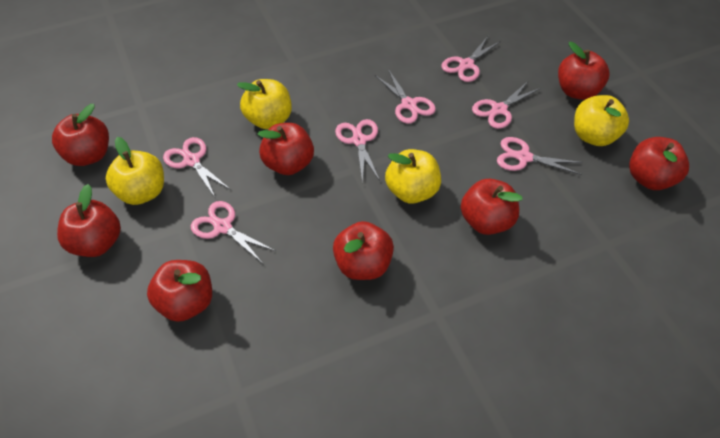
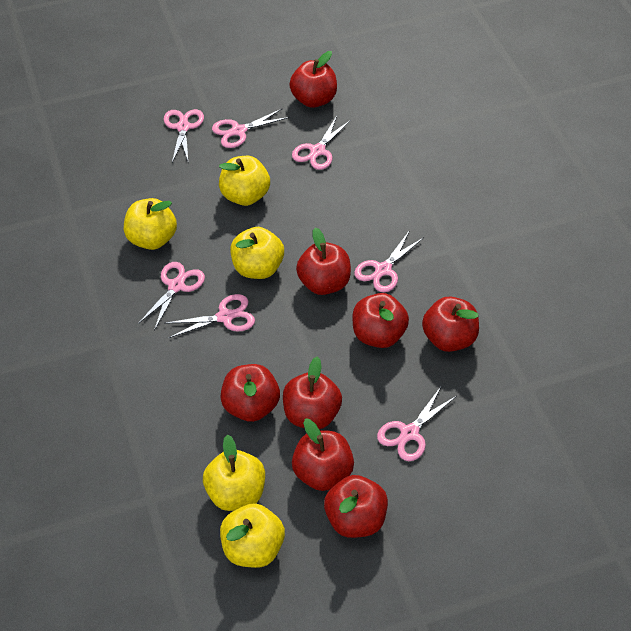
yellow apple: [106,137,164,205] [237,79,292,129] [385,149,441,204] [574,95,629,146] = 4 -> [124,198,177,250] [203,434,265,511] [219,156,270,206] [220,503,285,568] [230,227,284,279] = 5

